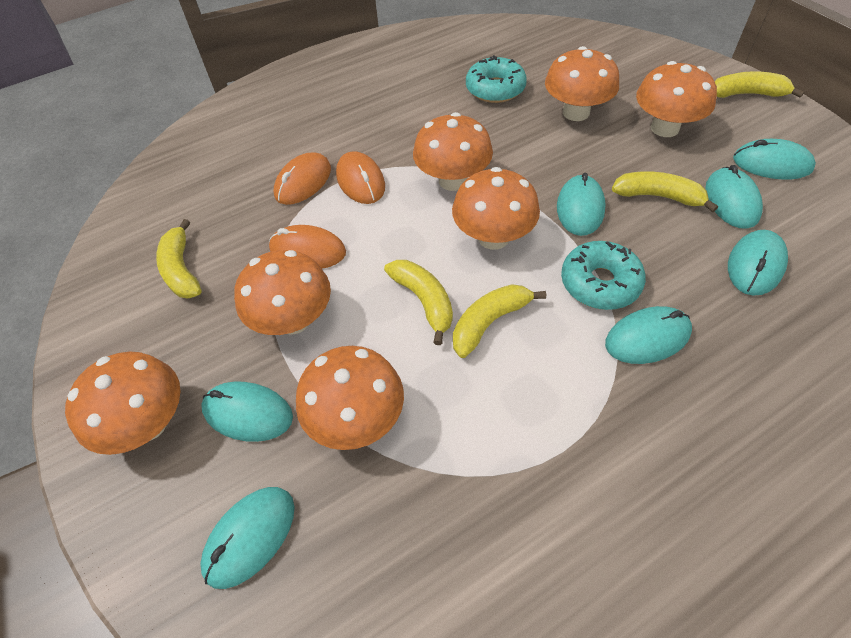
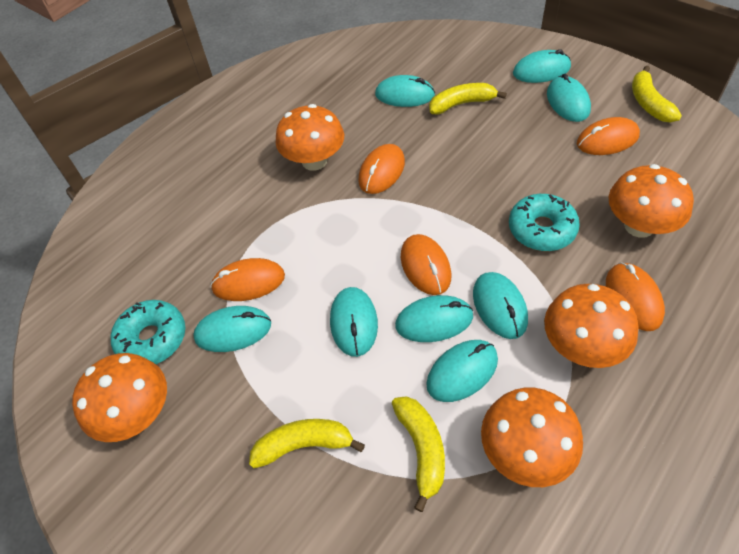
orange mouse: [269,225,346,269] [274,153,331,205] [336,151,385,204] = 3 -> [210,258,285,301] [358,144,405,194] [401,234,451,295] [577,117,640,155] [606,262,665,331] = 5
orange mushroom: [65,352,181,455] [234,250,331,335] [296,346,404,450] [413,112,493,191] [452,167,540,250] [545,46,619,121] [636,61,717,137] = 7 -> [72,353,167,442] [276,104,344,171] [481,388,583,487] [544,284,639,368] [609,164,694,238] = 5
turquoise mouse: [200,487,295,589] [201,382,293,442] [557,173,606,236] [605,306,692,364] [705,165,763,229] [728,230,788,296] [733,139,816,180] = 7 -> [193,306,271,352] [330,287,378,357] [375,75,435,107] [395,295,473,342] [426,340,498,402] [473,272,528,339] [513,49,571,83] [547,74,591,122] = 8
yellow banana: [156,219,202,299] [384,260,453,345] [453,284,546,358] [612,171,718,212] [715,71,805,98] = 5 -> [249,419,365,468] [392,396,445,512] [429,83,507,114] [632,66,682,123] = 4

